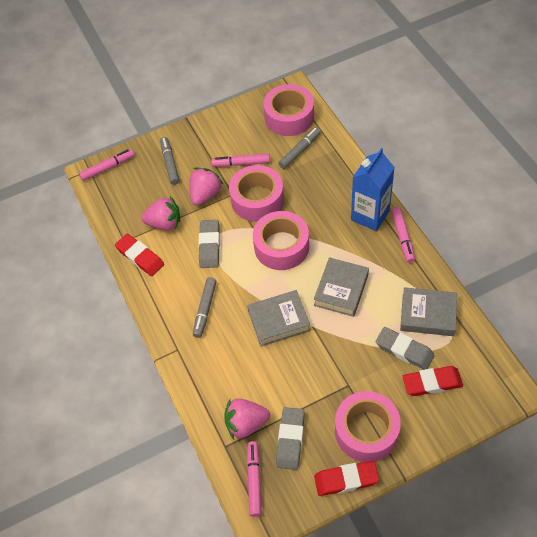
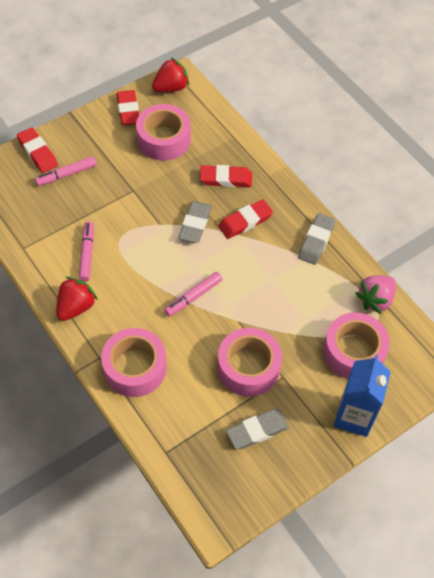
grey book: [247,290,311,346] [314,257,369,317] [400,287,457,336] = 3 -> none = 0
grey marker: [160,137,179,185] [193,277,217,338] [278,127,321,169] = 3 -> none = 0
pink marker: [79,149,135,181] [211,153,270,167] [247,441,262,517] [391,207,415,263] = 4 -> [35,156,97,186] [79,222,94,282] [164,272,223,317] = 3
pink strawberry: [141,196,180,231] [189,168,223,206] [224,399,270,439] = 3 -> [356,275,396,314] = 1
red eraser: [115,234,164,276] [314,461,379,496] [402,366,463,396] = 3 -> [17,127,58,173] [116,90,139,125] [200,165,252,187] [218,200,273,239] = 4
red strawberry: none = 0 -> [56,277,98,321] [152,58,189,92] = 2

